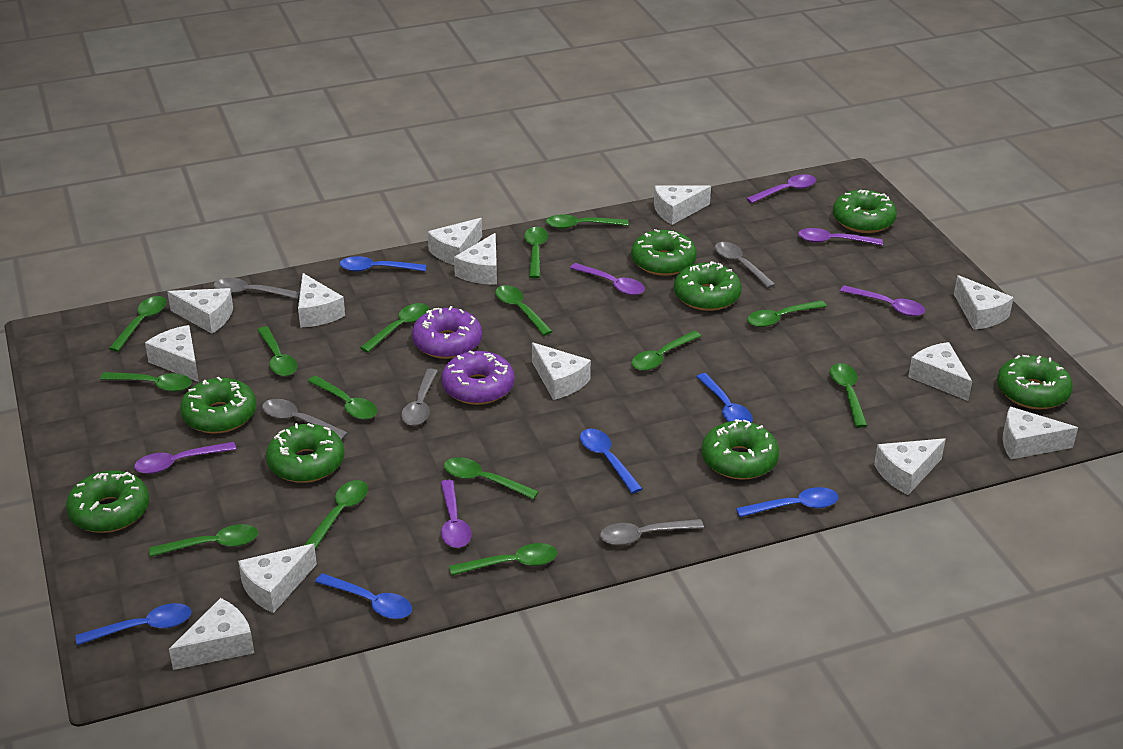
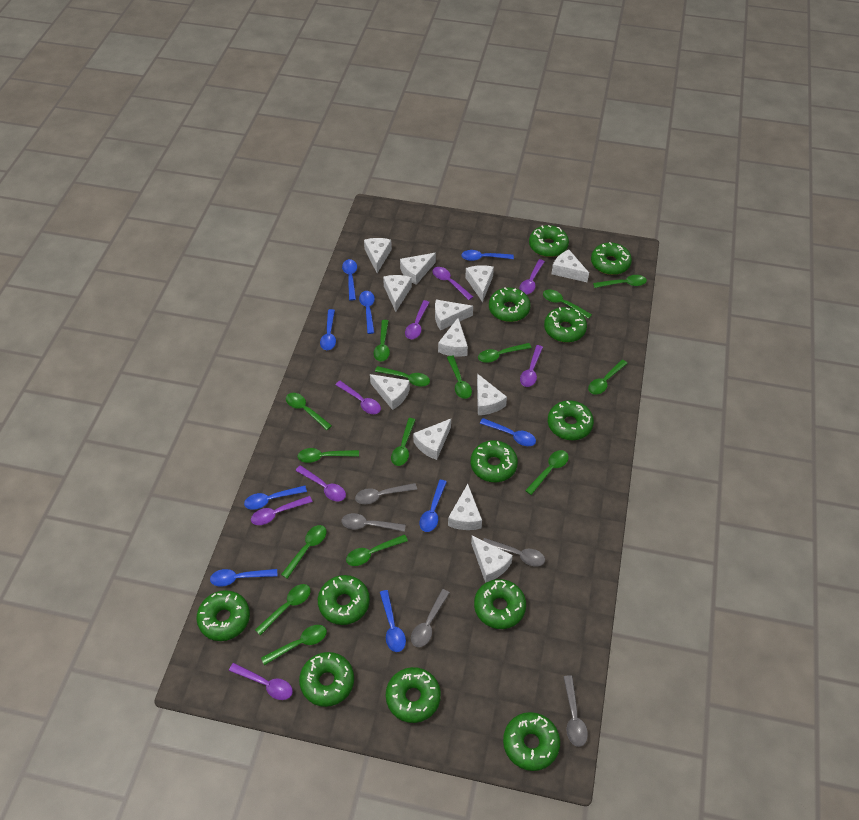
blue spoon: [76,603,191,645] [315,573,412,619] [340,256,426,272] [580,429,642,494] [696,373,753,423] [736,487,839,517] = 6 -> [210,569,277,587] [244,485,307,510] [320,309,336,350] [342,259,357,301] [359,291,375,334] [380,590,406,652] [419,480,447,532] [461,250,514,261] [480,418,536,446] = 9
green donut: [66,470,149,533] [180,377,256,434] [266,423,344,483] [631,229,697,276] [674,261,742,311] [702,419,779,480] [833,190,897,233] [997,355,1073,409] = 8 -> [197,590,250,641] [299,652,354,707] [318,575,370,625] [386,667,441,723] [471,440,518,482] [474,579,526,629] [489,287,531,322] [503,712,560,771] [529,225,569,257] [544,307,587,343] [548,400,594,440] [591,242,632,275] = 12
purple donut: [412,306,482,359] [441,350,514,405] = 2 -> none = 0
purple spoon: [134,442,237,474] [441,480,472,548] [570,263,645,295] [746,174,816,204] [798,228,883,246] [840,285,925,316] = 6 -> [229,663,293,700] [251,496,313,525] [295,465,346,501] [335,381,381,414] [405,300,430,339] [433,267,473,300] [519,259,545,294] [520,345,543,387] = 8
white cheese: [145,325,199,382] [167,288,233,334] [169,598,254,670] [238,544,317,613] [298,273,345,328] [428,218,482,265] [454,233,497,285] [532,342,591,400] [654,185,711,225] [874,438,946,495] [908,342,972,401] [954,275,1014,330] [1003,407,1078,459] = 13 -> [364,238,392,273] [370,374,410,410] [383,275,412,312] [400,253,436,285] [413,419,451,460] [435,299,473,330] [438,318,468,357] [448,484,482,530] [465,265,494,302] [471,536,513,583] [477,374,507,415] [552,250,589,282] = 12

